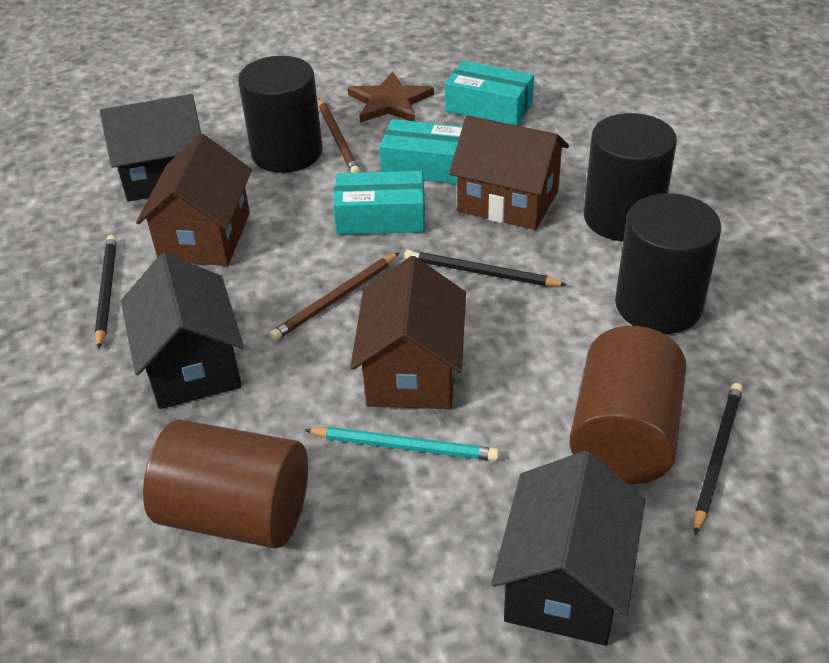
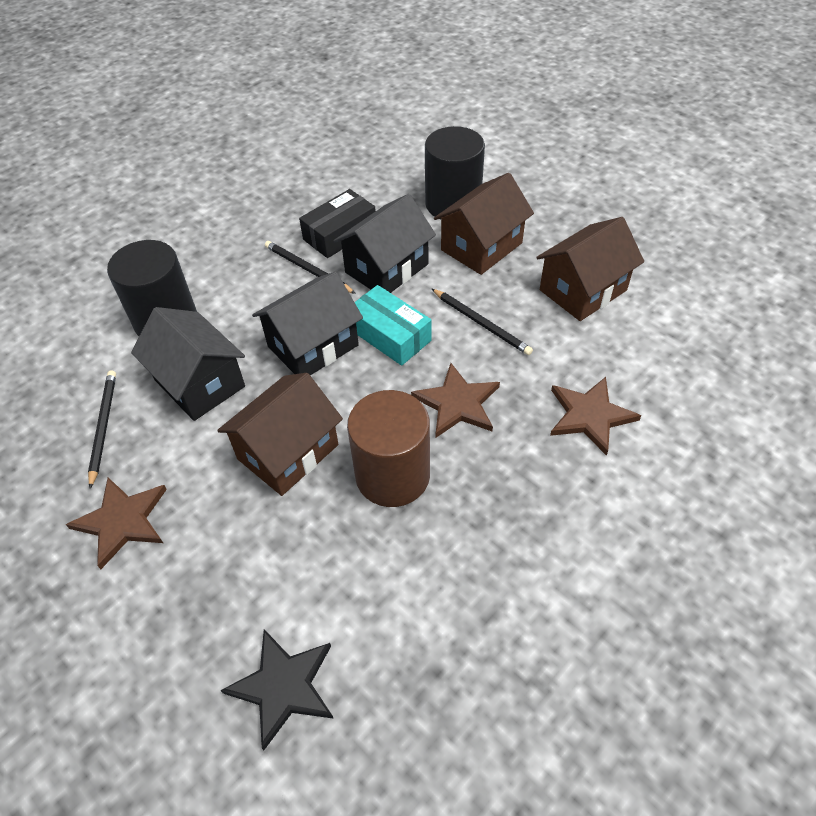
black box: none = 0 -> [299,189,376,258] = 1
black cylinder: [238,56,323,173] [584,113,677,241] [615,193,721,334] = 3 -> [107,240,197,336] [425,126,485,219] = 2
black star: none = 0 -> [220,629,334,750] = 1
brown cylinder: [143,419,308,549] [569,326,686,484] = 2 -> [347,390,430,507] = 1
brown pencil: [269,253,399,341] [319,98,360,173] = 2 -> none = 0
brown star: [348,71,434,123] = 1 -> [66,477,167,569] [411,363,500,437] [550,377,641,456] = 3
turquoise box: [333,171,425,235] [379,119,463,184] [445,61,534,126] = 3 -> [355,285,432,366] = 1
turquoise pencil: [305,427,499,461] = 1 -> none = 0

